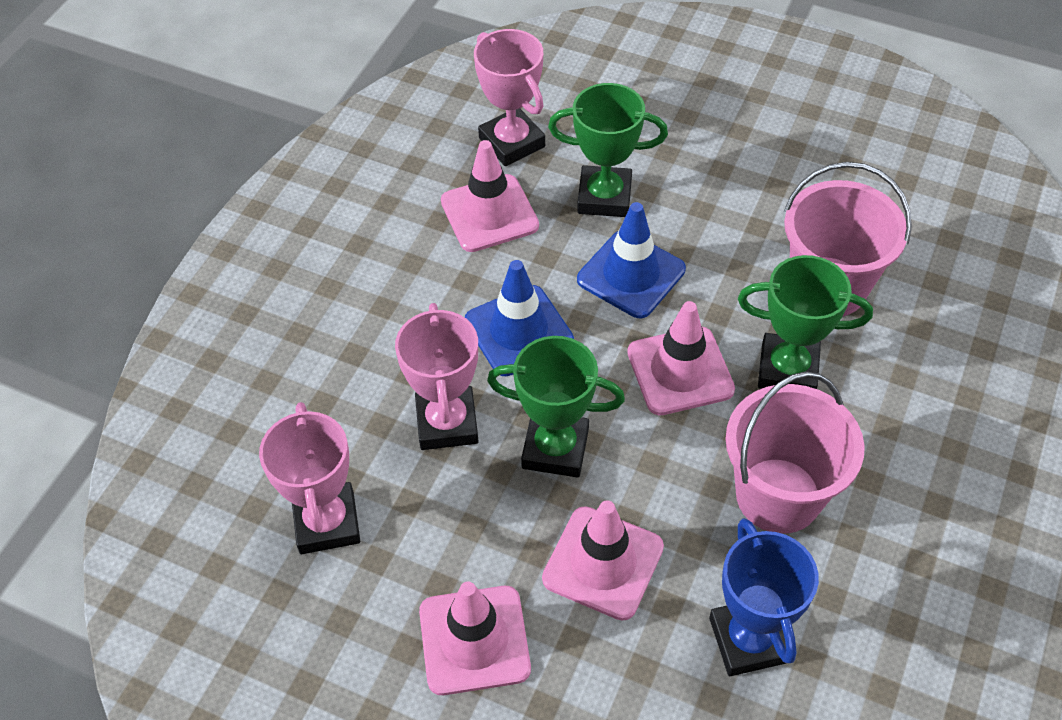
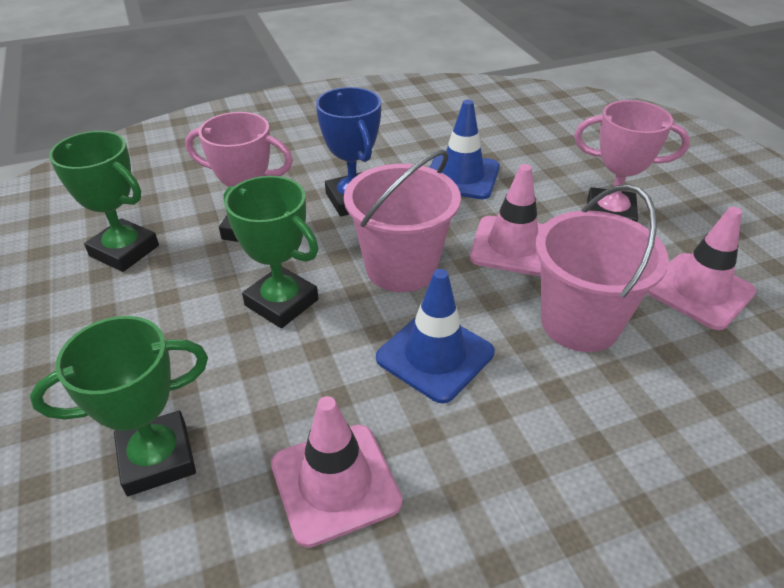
pink traffic cone: [419,582,531,695] [441,140,539,252] [542,500,664,621] [627,301,735,415] = 4 -> [271,396,402,548] [470,164,544,276] [647,207,756,330] = 3
pink trophy: [259,402,360,554] [395,303,479,450] [474,29,545,166] = 3 -> [185,112,293,242] [574,100,690,222] = 2

